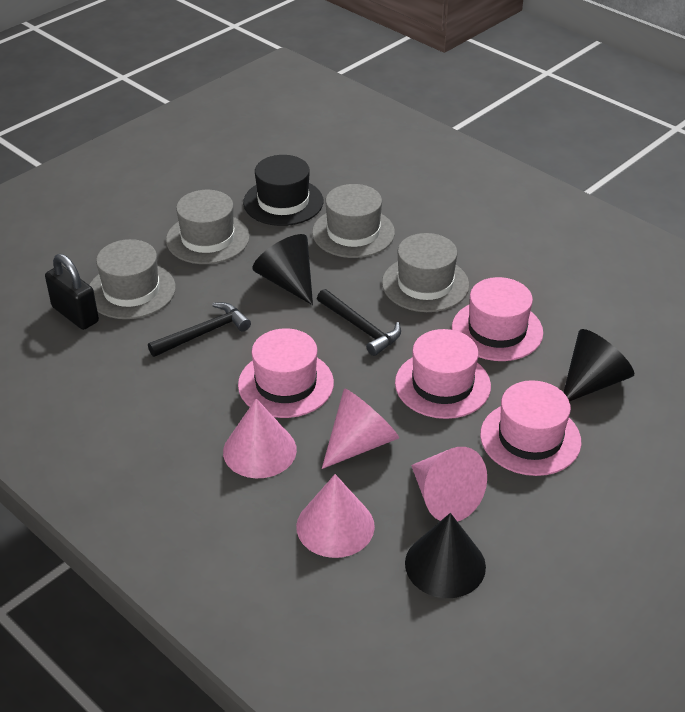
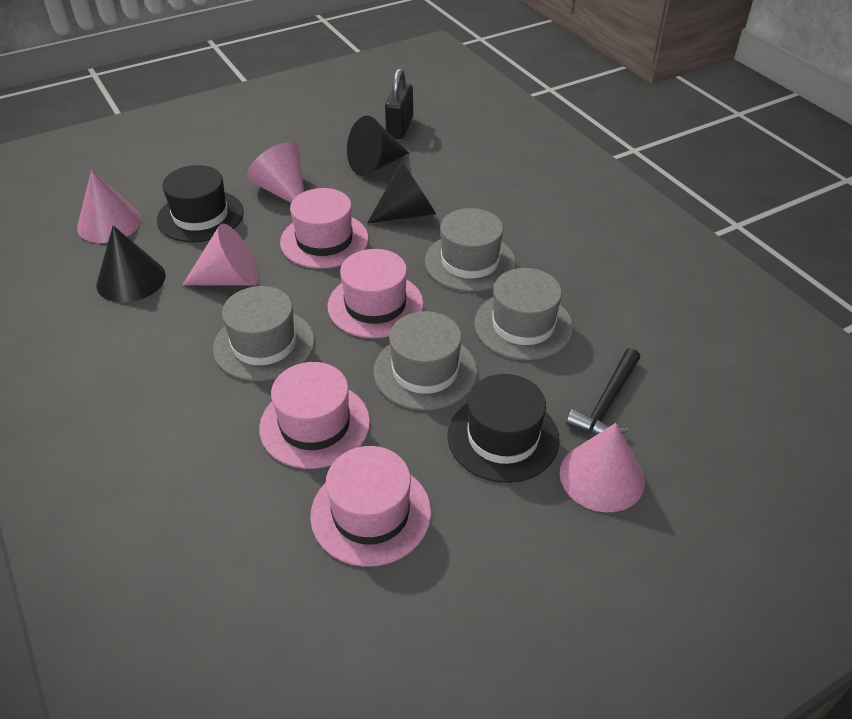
black hammer: [148,302,251,357] [317,289,401,356] = 2 -> [566,348,641,435] = 1
black hat: [243,155,323,226] = 1 -> [157,165,244,242] [447,374,559,483] = 2

